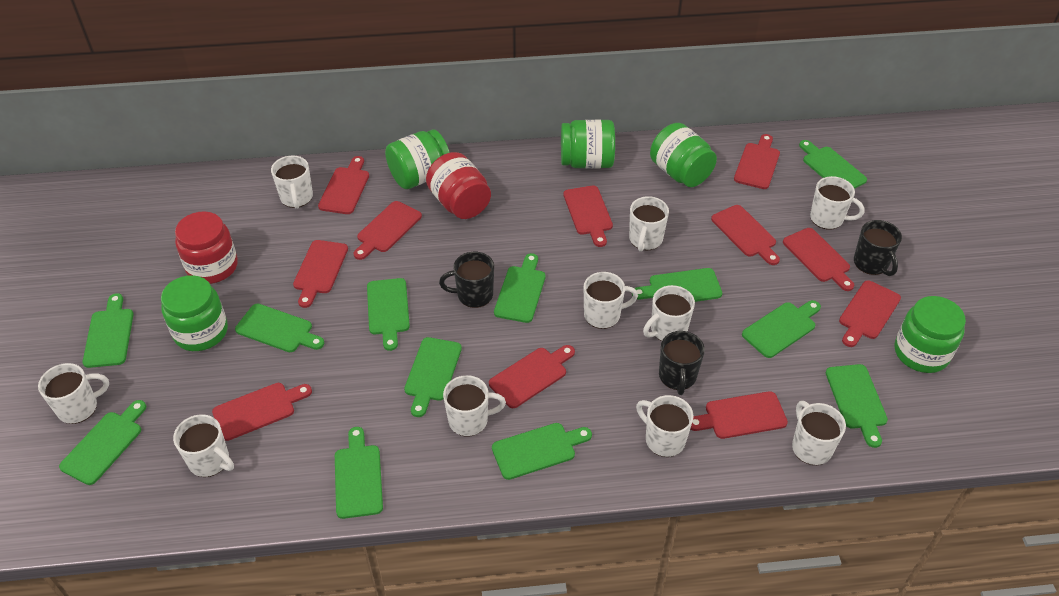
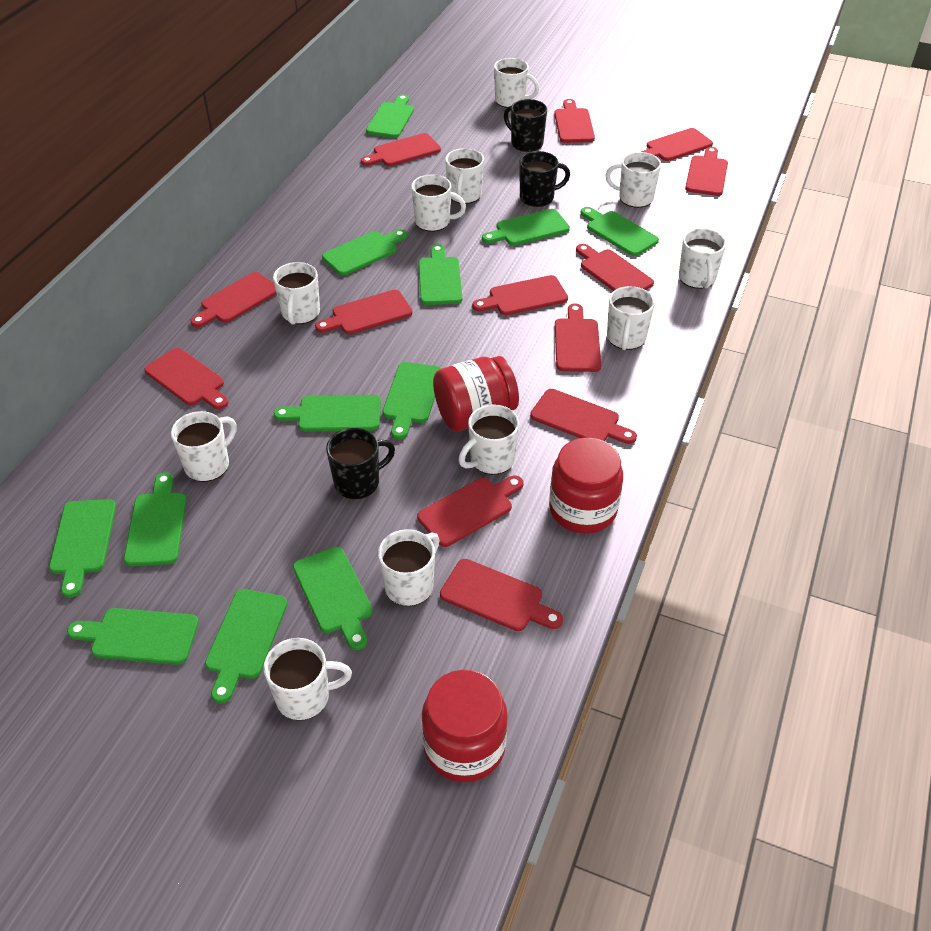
green jar: [161,275,228,351] [385,129,450,189] [561,120,615,169] [650,123,717,187] [894,296,966,373] = 5 -> none = 0
red cutting board: [212,383,312,441] [293,240,348,308] [318,156,369,214] [354,201,422,260] [489,345,575,408] [563,185,613,247] [690,391,788,439] [711,205,780,265] [734,134,780,189] [783,228,854,291] [839,280,901,347] = 11 -> [144,348,228,409] [191,272,277,327] [315,290,412,335] [361,133,441,166] [417,476,524,547] [440,559,563,631] [472,275,568,315] [530,389,637,444] [554,99,595,143] [555,303,601,372] [576,244,654,291] [641,128,713,161] [685,147,728,196] = 13
red jar: [175,211,238,284] [426,152,491,219] = 2 -> [422,670,508,782] [433,356,519,432] [549,437,623,534] = 3
white mug: [38,363,109,424] [173,415,234,477] [271,155,313,209] [443,375,506,437] [584,272,638,329] [629,196,669,252] [636,395,694,457] [643,285,695,341] [792,401,846,465] [810,176,865,230] = 10 -> [171,411,237,482] [264,638,352,720] [273,262,320,325] [378,529,440,606] [411,174,466,232] [445,148,484,204] [458,404,519,475] [494,58,539,108] [605,152,661,208] [607,286,655,350] [679,228,726,289] = 11

